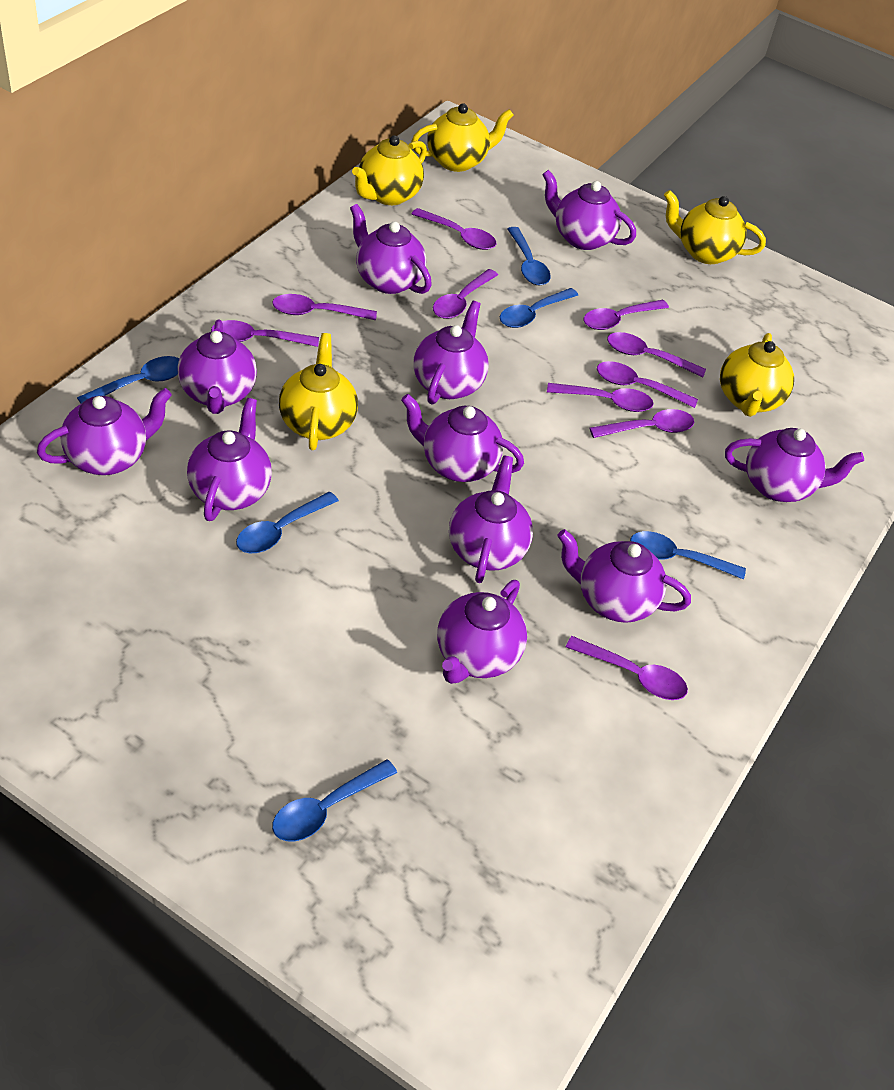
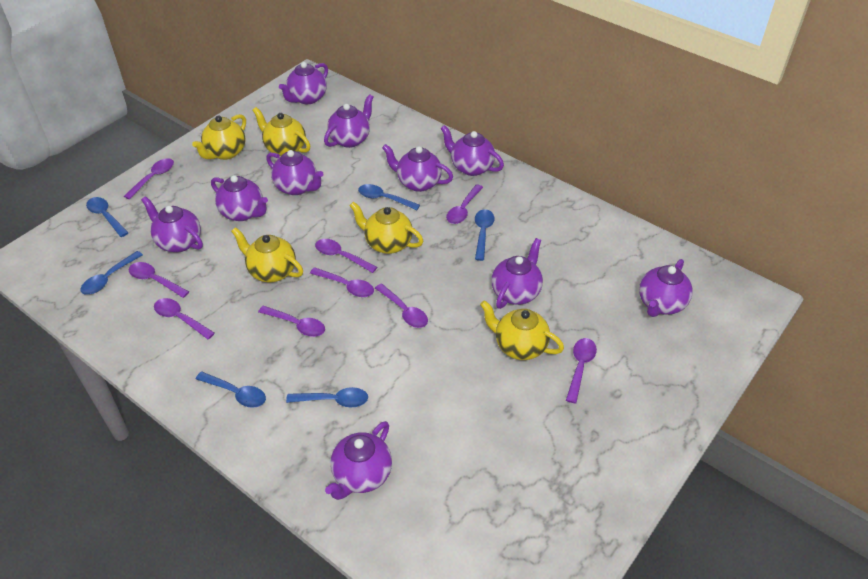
purple spoon: [211,320,319,347] [272,294,377,320] [412,208,496,250] [433,269,498,319] [547,383,654,412] [566,636,688,700] [584,300,669,330] [589,409,694,438] [597,361,698,408] [607,332,706,378] = 10 -> [124,158,174,200] [129,262,189,298] [154,298,215,339] [258,306,325,337] [310,267,374,297] [315,239,377,273] [375,283,428,328] [446,184,483,224] [566,338,597,403] = 9
purple teapot: [37,388,172,475] [177,319,257,414] [187,398,272,521] [350,204,432,294] [401,394,524,482] [413,301,488,405] [437,580,527,684] [449,455,533,583] [542,170,636,250] [557,529,691,623] [725,428,864,502] = 11 -> [141,196,203,252] [211,175,268,221] [266,150,324,195] [279,62,328,104] [324,94,373,148] [325,421,392,500] [382,144,453,192] [440,125,504,176] [491,238,543,309] [639,259,693,317] = 10

